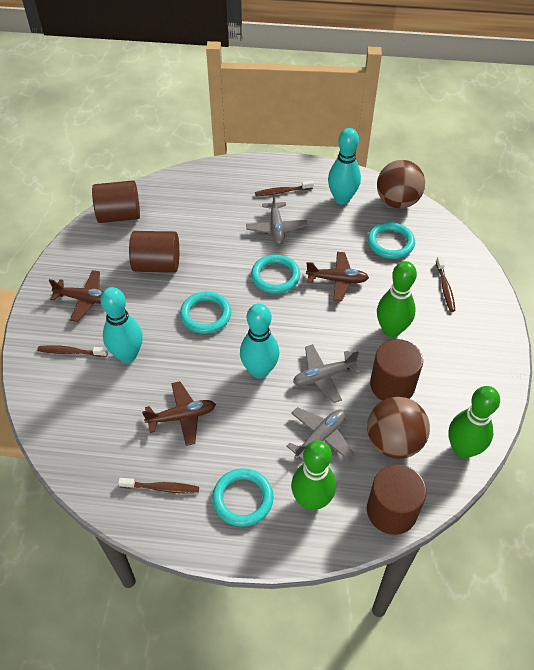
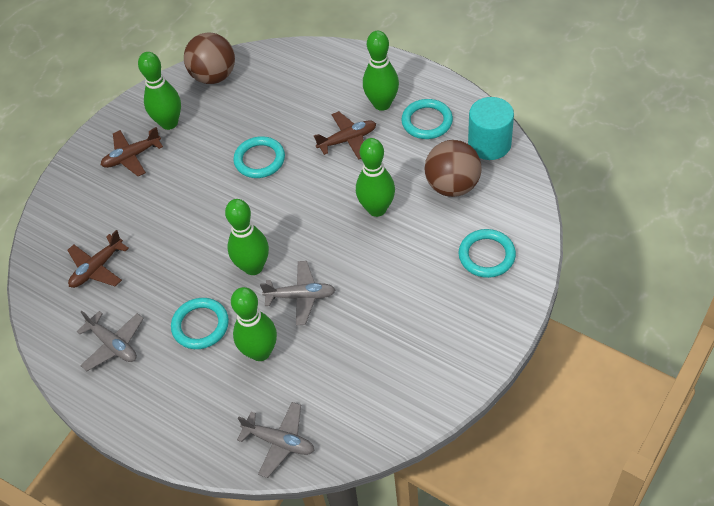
brown cylinder: [92,180,140,223] [129,231,179,272] [367,464,426,535] [370,339,423,401] = 4 -> none = 0
brown toothbrush: [37,345,108,357] [118,478,199,494] [255,181,314,196] [436,257,456,312] = 4 -> none = 0
green bowling pin: [291,440,336,510] [377,261,417,337] [448,386,500,459] = 3 -> [138,52,181,130] [225,199,269,275] [231,287,277,361] [356,138,395,217] [363,31,399,111] = 5
turquoise bowling pin: [100,287,143,363] [240,303,279,379] [328,128,361,205] = 3 -> none = 0
turquoise cylinder: none = 0 -> [468,97,514,160] = 1

